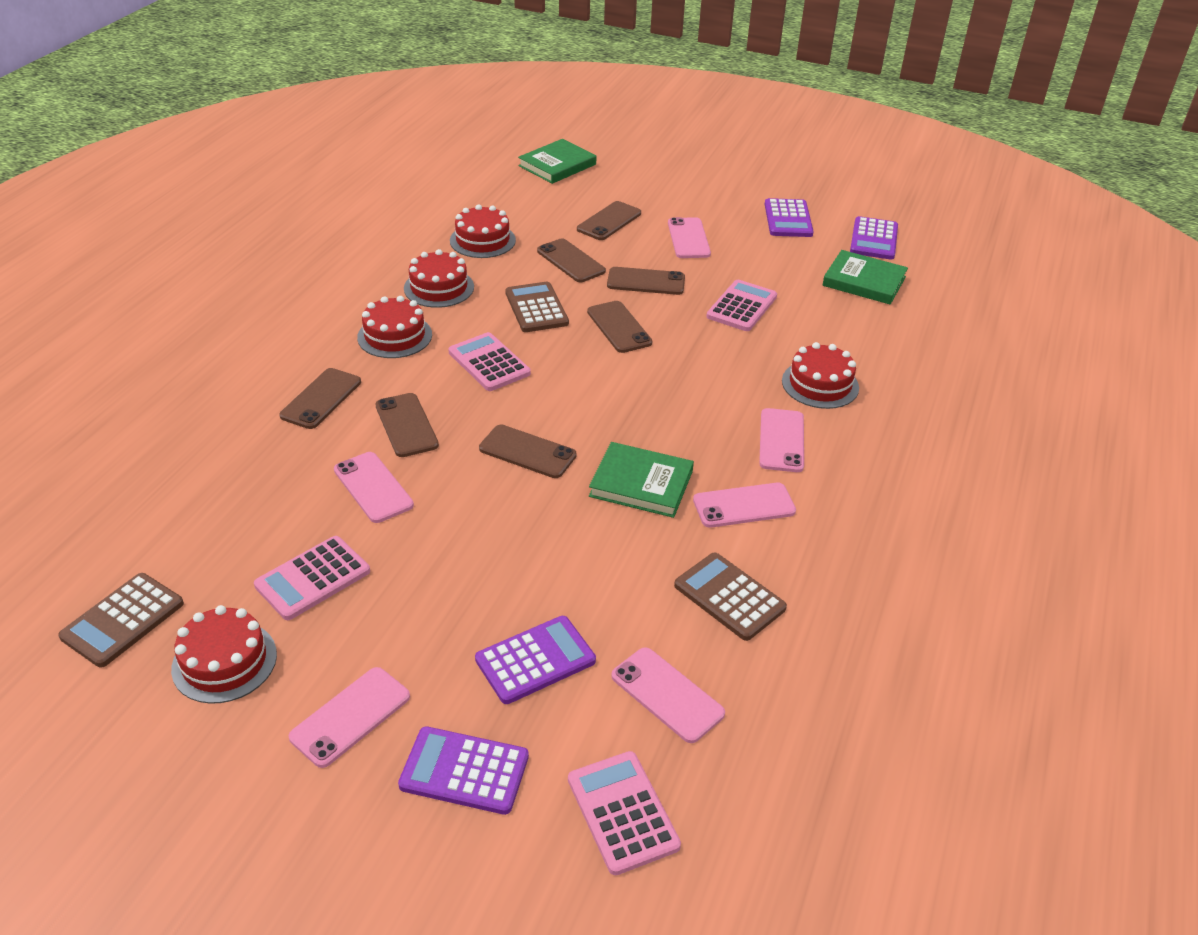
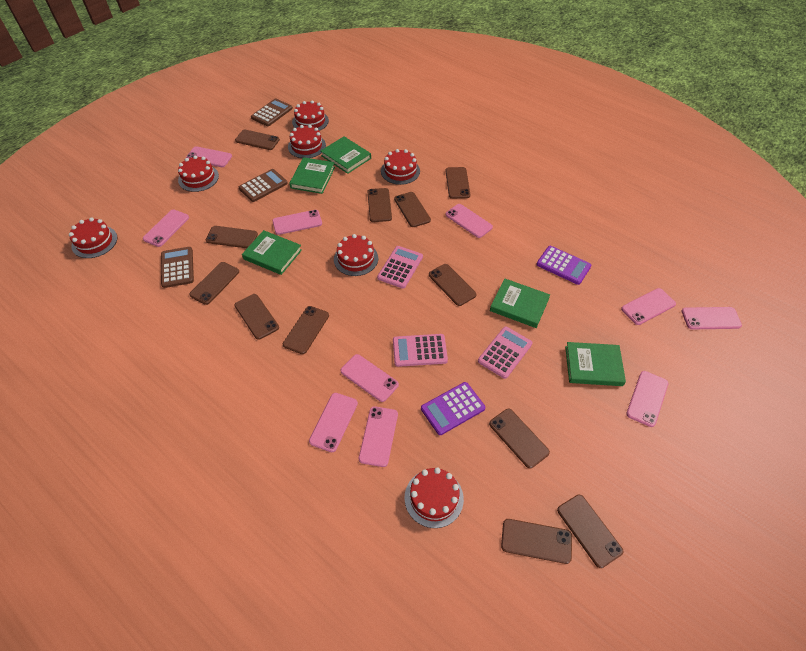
brown phone: [279,368,361,429] [375,393,439,457] [479,424,577,478] [537,238,606,282] [577,201,641,240] [587,301,653,353] [607,267,685,295] = 7 -> [189,262,239,305] [206,226,258,248] [234,294,279,340] [235,129,280,150] [283,306,329,354] [367,188,392,222] [394,192,431,227] [429,264,477,306] [446,167,471,199] [489,409,550,469] [501,519,572,564] [557,495,623,568] = 12
green book: [518,139,597,184] [589,442,694,518] [822,250,908,304] = 3 -> [242,230,302,275] [289,157,335,194] [321,137,371,174] [490,278,550,328] [565,342,626,386] = 5
pink calculator: [254,536,370,620] [448,332,531,391] [568,751,681,875] [706,280,777,331] = 4 -> [377,246,423,289] [393,334,448,367] [478,326,532,379] = 3
pink phone: [289,667,410,768] [334,452,414,523] [611,647,725,743] [668,217,711,258] [693,483,796,528] [759,408,804,472] = 6 -> [143,209,189,247] [186,146,232,167] [272,210,322,235] [309,393,358,452] [340,354,399,402] [359,406,398,467] [446,204,493,238] [621,288,676,325] [626,371,668,427] [682,307,742,330] = 10
purple calculator: [398,726,529,815] [475,616,596,704] [765,198,814,237] [850,216,898,260] = 4 -> [421,382,485,435] [536,246,592,285] = 2
red cake: [171,605,277,704] [357,296,432,358] [404,249,474,308] [450,204,516,258] [782,342,859,409] = 5 -> [69,217,117,258] [178,156,219,192] [288,125,326,158] [292,100,329,131] [334,234,378,276] [381,149,420,185] [404,467,464,528] = 7

